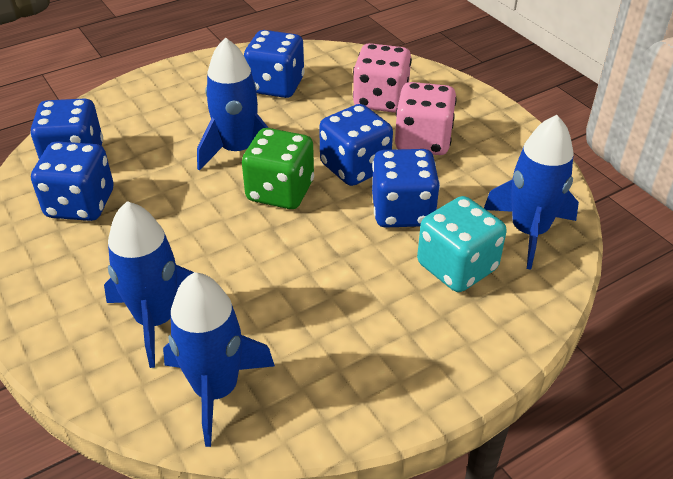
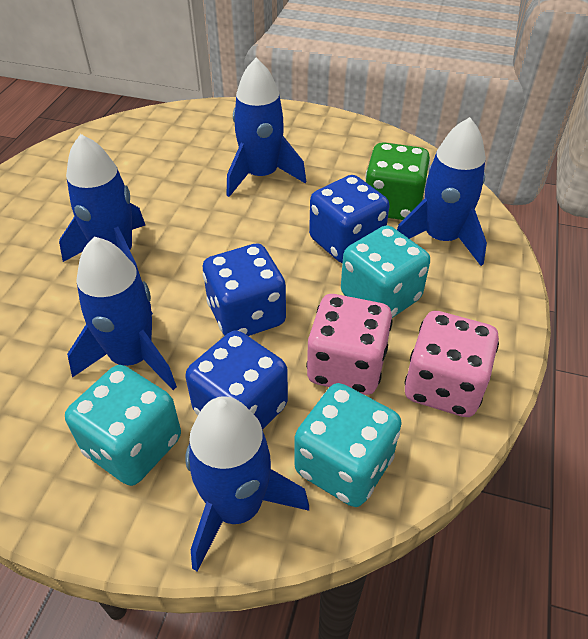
blue dice: [31,98,103,159] [31,141,113,221] [244,30,305,98] [319,104,393,186] [372,149,440,228] = 5 -> [185,330,288,430] [203,243,286,336] [309,175,389,263] = 3
blue rocket: [104,201,194,368] [163,272,275,447] [197,37,269,171] [484,115,579,269] = 4 -> [59,134,145,278] [67,237,177,390] [185,396,309,572] [227,58,306,197] [397,117,487,266] = 5
turquoise dice: [417,196,507,292] = 1 -> [65,365,181,486] [295,383,402,507] [341,225,430,318] = 3

